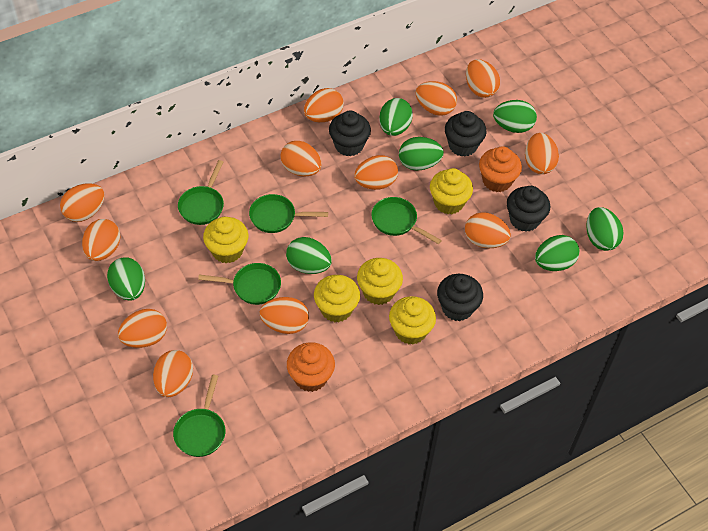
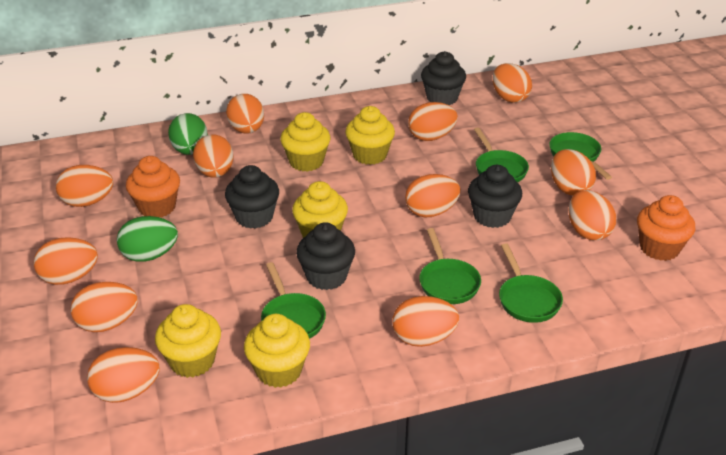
green egg: [107,258,145,301] [286,237,332,274] [379,98,413,136] [399,137,444,171] [493,100,537,133] [535,235,579,271] [587,207,623,251] = 7 -> [117,216,178,262] [168,113,208,155] = 2

